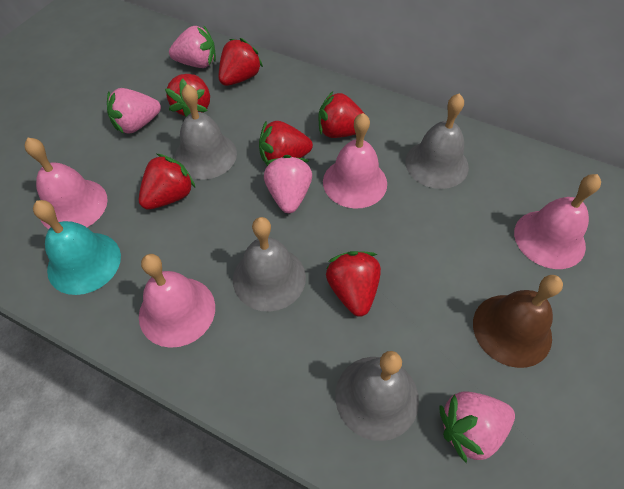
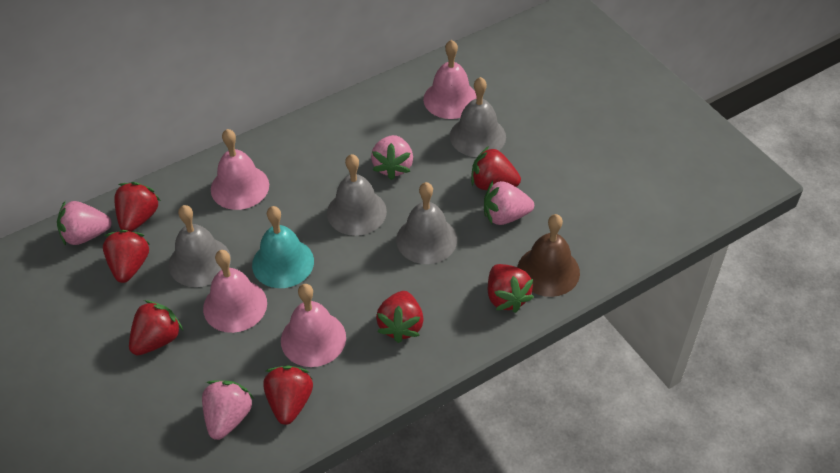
red strawberry: [139,154,195,210] [165,74,210,117] [218,38,263,86] [259,121,313,166] [319,91,365,138] [326,251,381,316] = 6 -> [103,230,150,283] [114,182,161,232] [129,300,183,355] [263,365,313,425] [376,291,424,343] [471,146,521,190] [488,264,534,313] = 7

